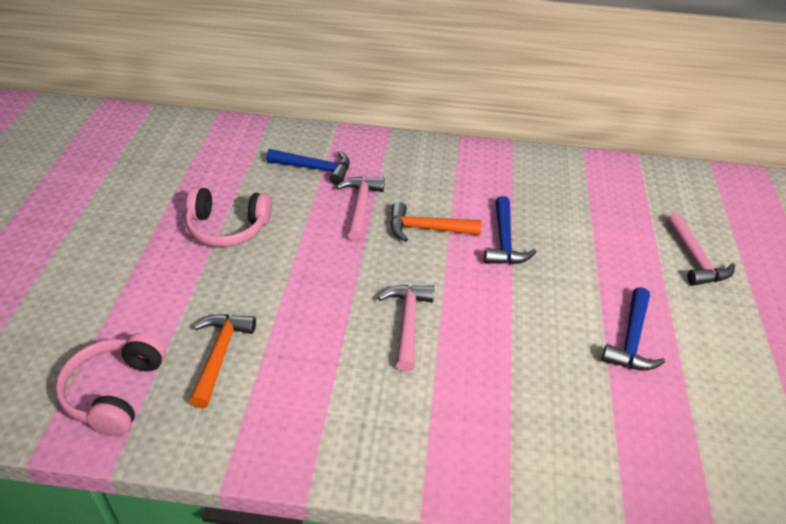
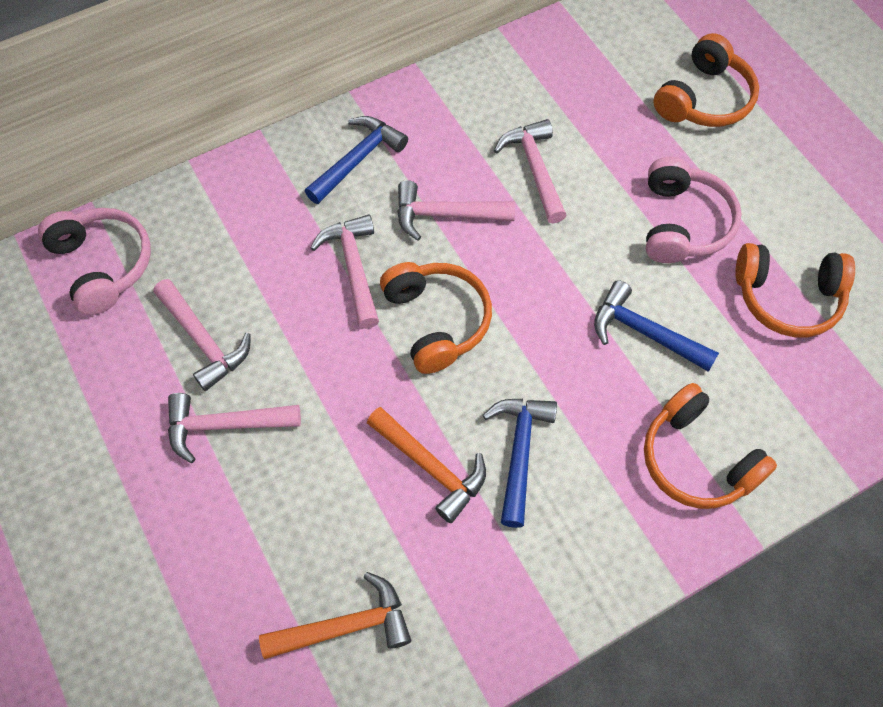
orange headphones: none = 0 -> [380,262,492,374] [644,383,777,509] [654,33,759,127] [735,243,855,337] = 4
pink hammer: [336,177,385,242] [378,285,434,372] [667,213,735,286] = 3 -> [153,279,251,391] [168,393,301,463] [310,214,379,329] [397,180,515,241] [494,119,567,224] = 5

